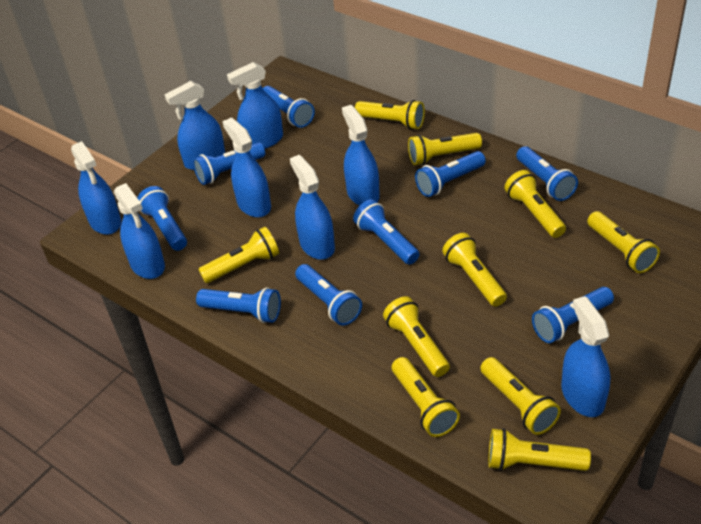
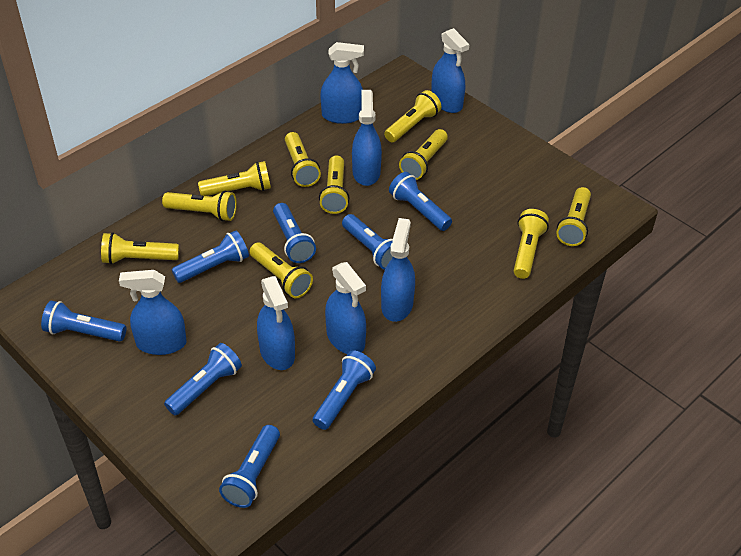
blue flashlight: [137,186,187,251] [193,142,265,185] [196,287,281,323] [263,86,315,128] [295,264,362,326] [353,199,420,265] [415,151,486,197] [516,146,578,201] [532,287,614,343] = 9 -> [41,301,126,342] [164,343,242,415] [172,231,249,283] [219,425,280,508] [273,203,316,263] [313,350,376,430] [342,214,393,270] [389,172,452,231] = 8
blue spray bottle: [71,141,121,235] [114,183,165,279] [165,81,225,170] [222,118,271,217] [227,62,283,149] [290,155,335,260] [342,105,380,206] [561,296,610,417] = 8 -> [119,270,187,355] [257,276,295,370] [320,42,364,124] [325,262,366,354] [352,90,382,186] [381,218,415,322] [431,28,469,113] = 7

